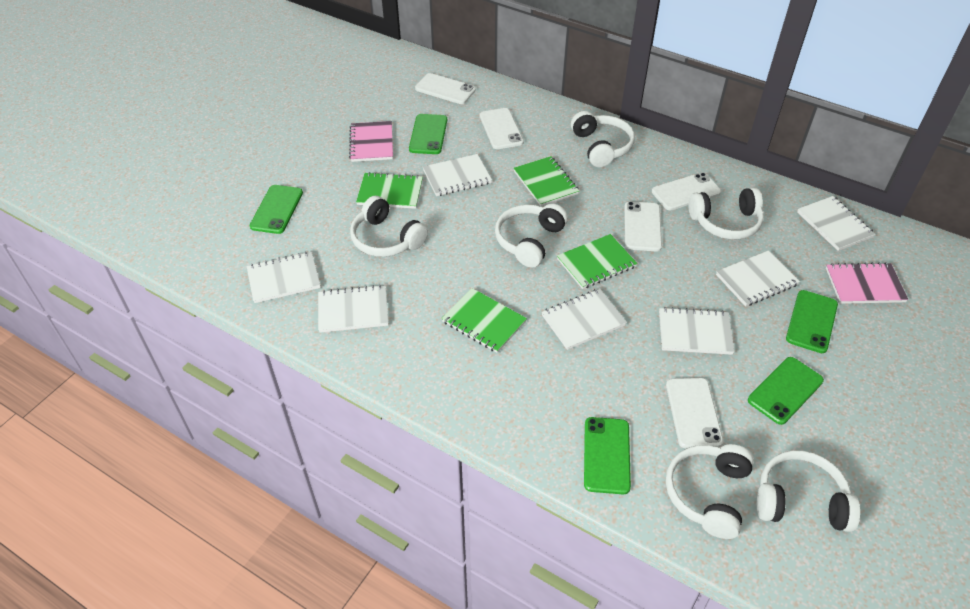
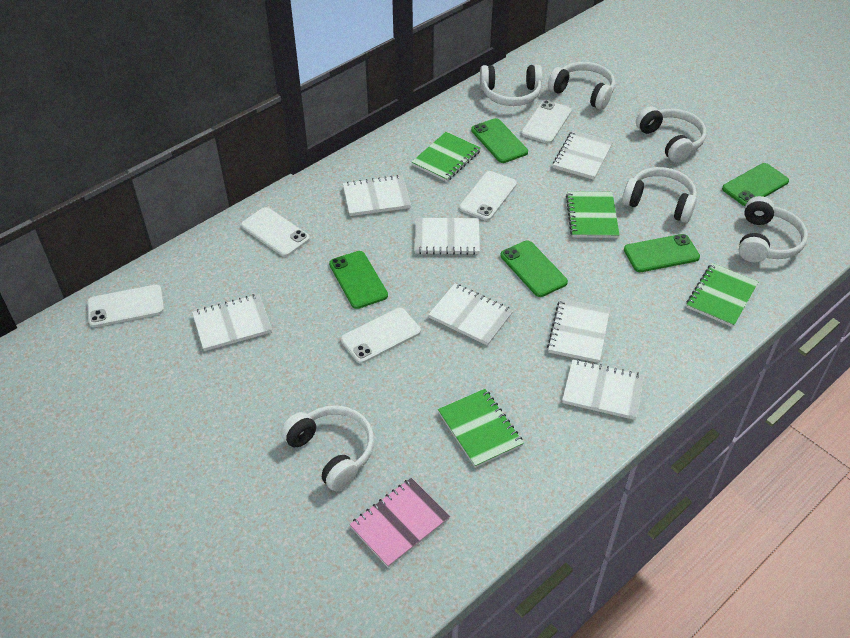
pink notebook: [349,121,393,162] [826,262,908,304] = 2 -> [349,478,450,568] = 1

